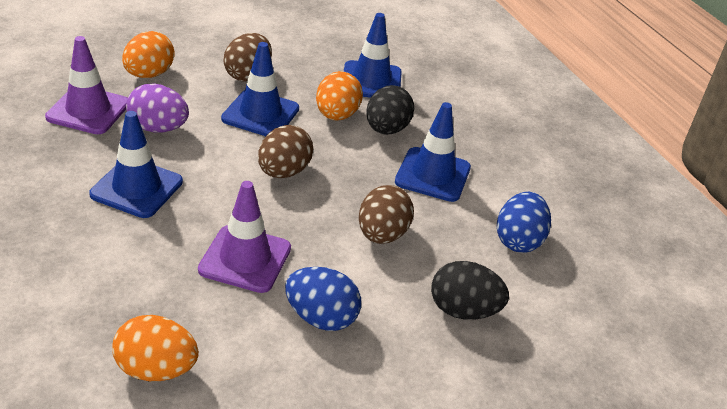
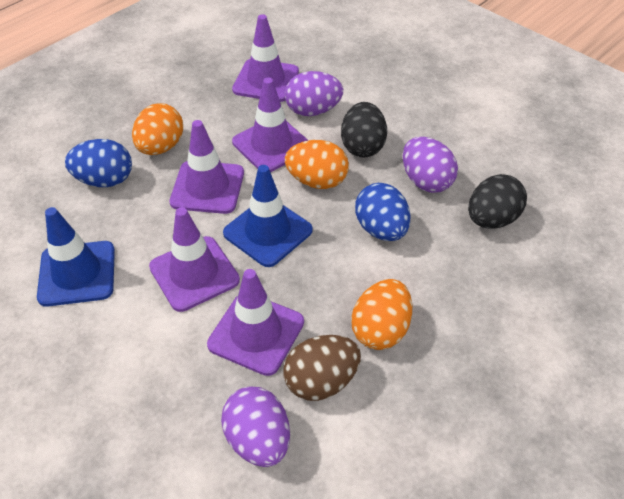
blue traffic cone: [89,111,183,218] [221,42,299,136] [344,13,402,98] [395,102,471,202] = 4 -> [37,207,115,307] [223,165,313,267] = 2
brown egg: [223,33,272,82] [258,125,313,178] [359,185,414,244] = 3 -> [283,335,361,401] = 1
purple egg: [126,83,189,133] = 1 -> [221,386,290,467] [285,71,343,116] [403,137,458,193] = 3
purple traffic cone: [45,36,128,134] [198,181,291,293] = 2 -> [149,207,240,312] [170,120,244,214] [207,269,304,376] [232,14,299,102] [232,77,309,172] = 5

